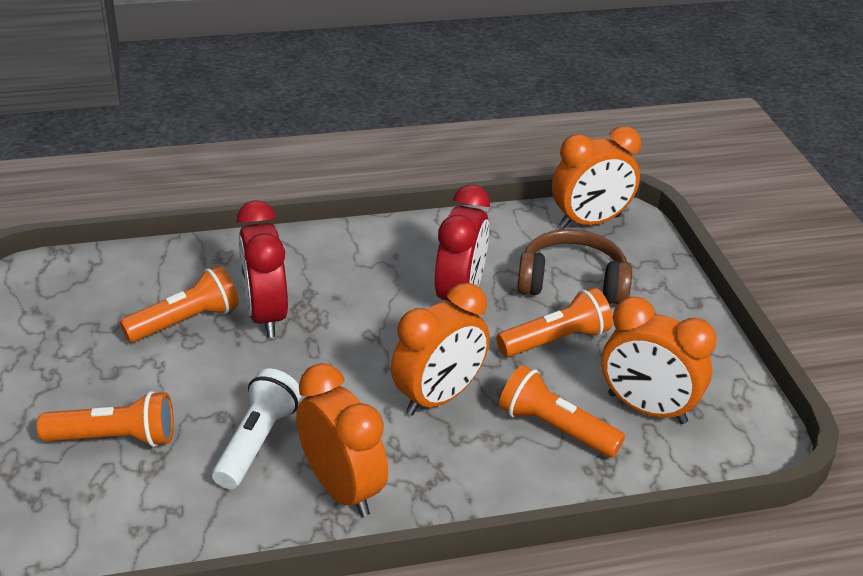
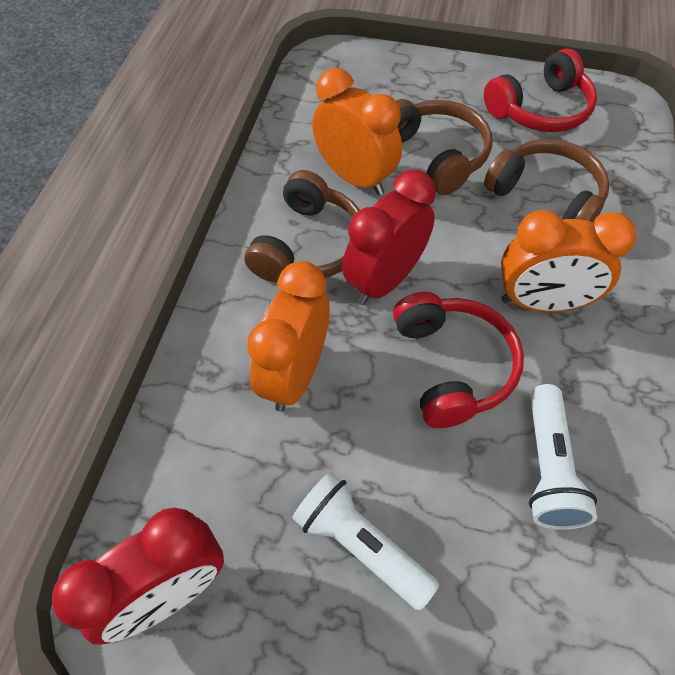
brown headphones: [517,229,632,305] = 1 -> [244,170,360,282] [396,99,492,195] [484,139,610,222] = 3
orange clock: [296,363,388,517] [391,283,490,416] [552,126,641,228] [601,297,717,424] = 4 -> [247,261,330,412] [312,68,402,195] [501,210,636,312] = 3
orange flashlight: [37,391,174,447] [120,265,239,343] [496,288,613,357] [499,365,625,458] = 4 -> none = 0
red headphones: none = 0 -> [393,292,524,428] [484,48,597,132] = 2
white flashlight: [212,369,301,489] = 1 -> [292,472,439,610] [529,384,597,530] = 2

